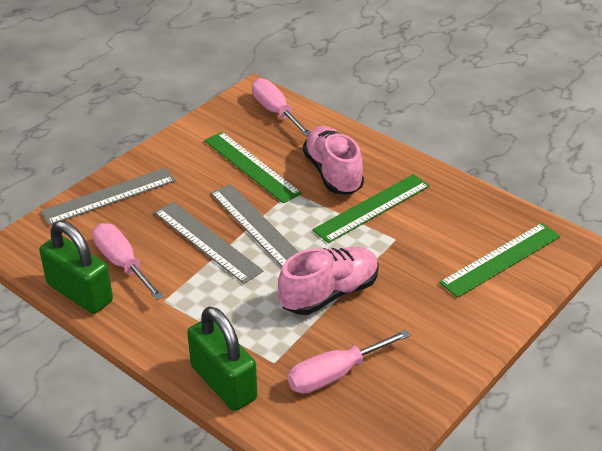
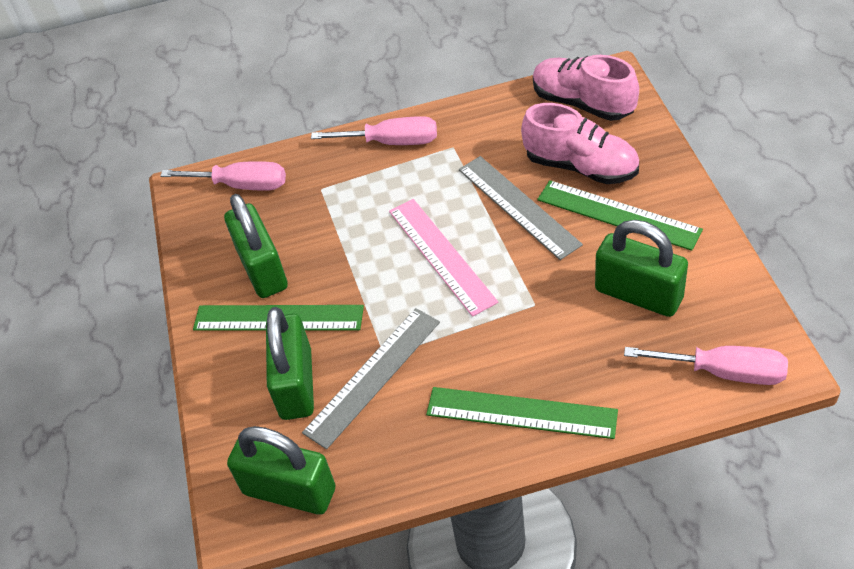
green padlock: [39,221,113,314] [187,307,257,411] = 2 -> [224,194,288,298] [227,426,335,515] [266,307,314,420] [595,220,688,317] = 4
grey ruler: [40,168,176,226] [154,202,263,284] [210,184,299,267] = 3 -> [302,308,440,449] [459,156,583,260] = 2
pink ruler: none = 0 -> [389,199,498,317] = 1

